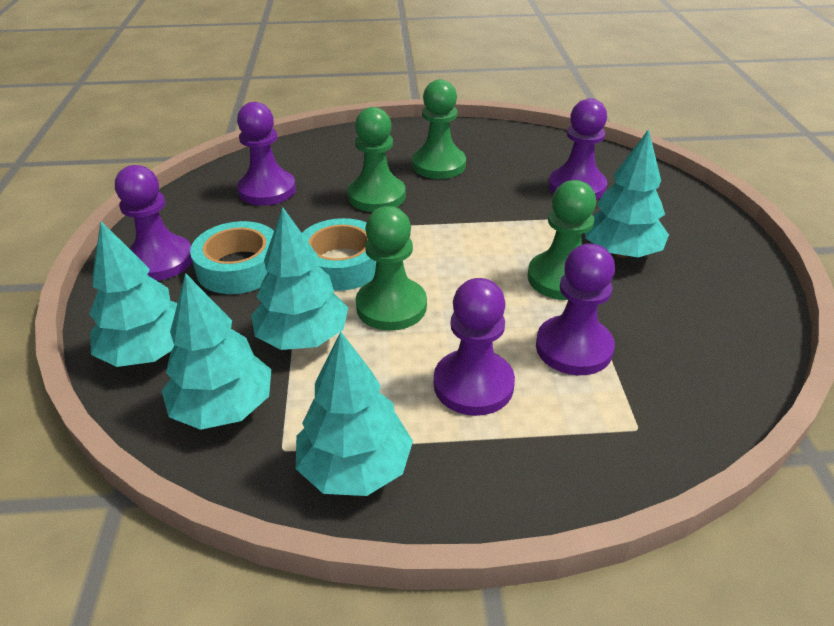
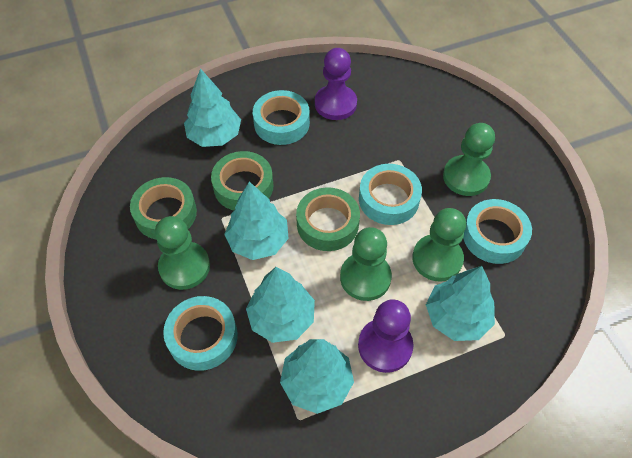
green tape: none = 0 -> [130,177,197,239] [211,151,274,210] [296,187,360,251] = 3
purple pawn: [115,165,192,281] [237,102,296,206] [434,278,515,416] [536,244,615,375] [549,98,607,200] = 5 -> [315,48,357,120] [358,299,414,373] = 2
turquoise tape: [190,221,274,294] [302,218,376,291] = 2 -> [163,296,238,371] [253,90,310,145] [359,164,422,225] [463,199,532,264] = 4

